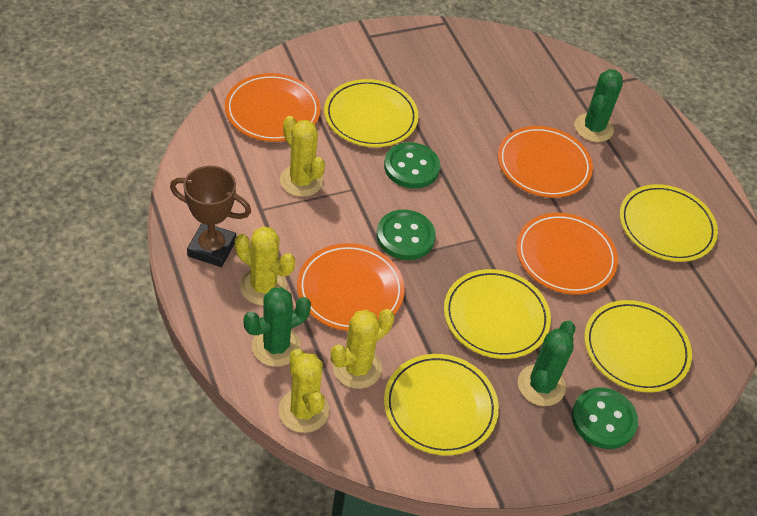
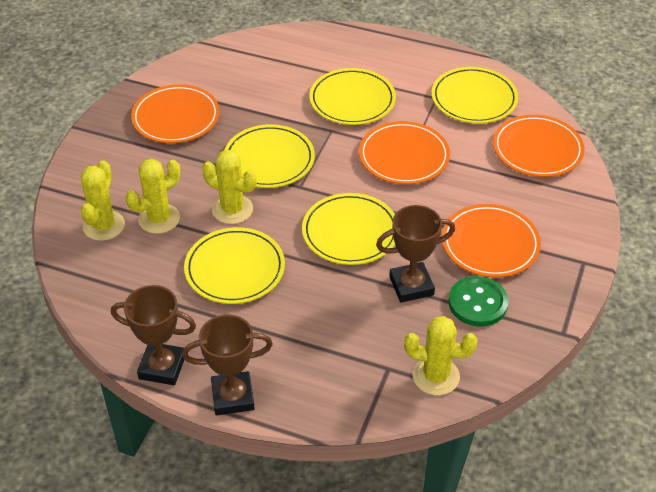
brown trophy: [170,166,251,267] = 1 -> [111,285,196,385] [182,314,273,415] [376,205,455,303] = 3
green button: [376,210,436,260] [384,142,440,189] [572,387,638,449] = 3 -> [448,276,508,327] = 1
green cactus: [244,287,311,367] [518,321,575,406] [575,69,623,142] = 3 -> none = 0

